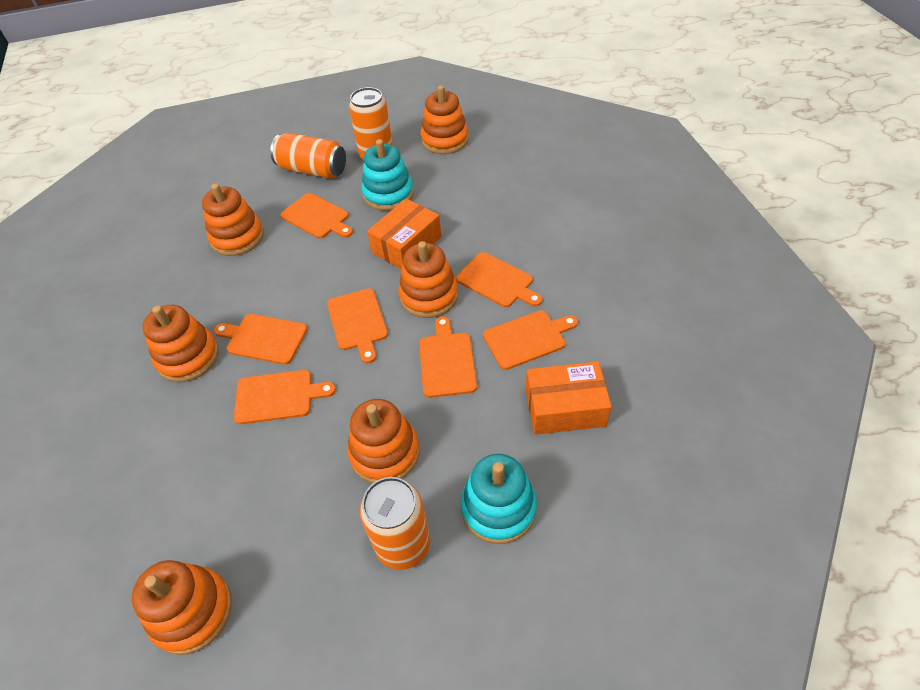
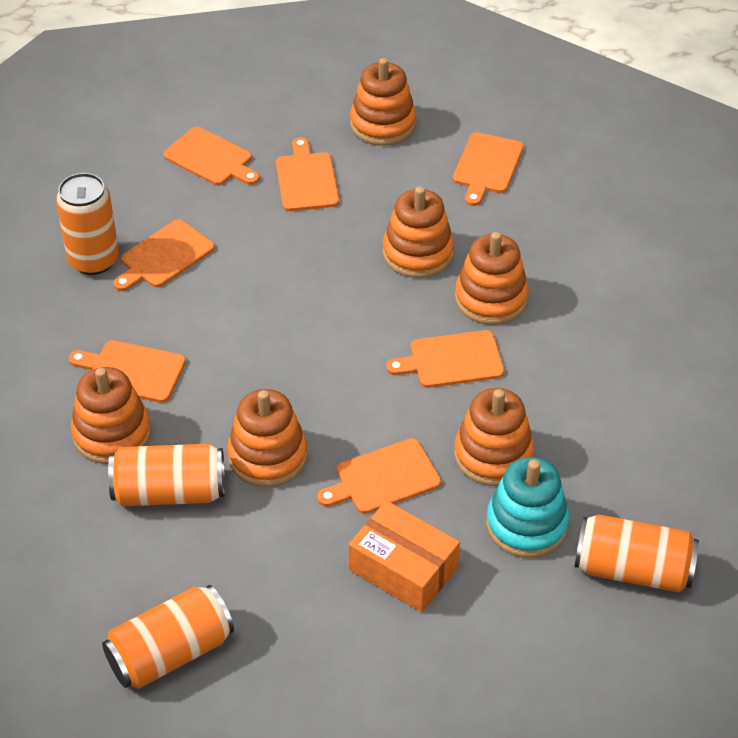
orange box: [367,198,441,270] [526,361,612,435] = 2 -> [349,501,460,613] = 1
orange can: [270,133,346,179] [349,87,393,160] [360,477,430,570] = 3 -> [56,173,119,275] [102,585,234,689] [108,444,225,506] [574,514,699,592] = 4
turquoise stacking toy: [361,139,414,211] [460,454,537,544] = 2 -> [486,457,569,558] = 1

